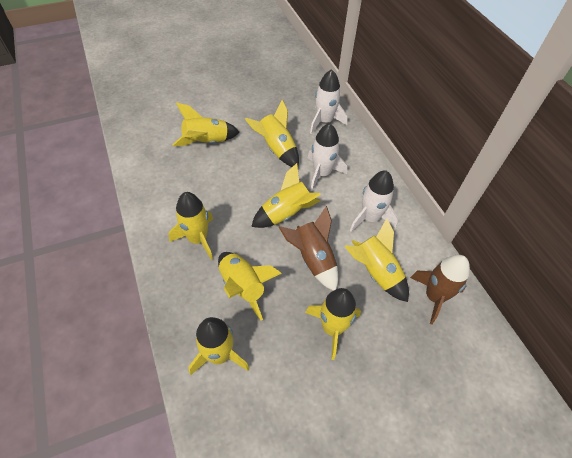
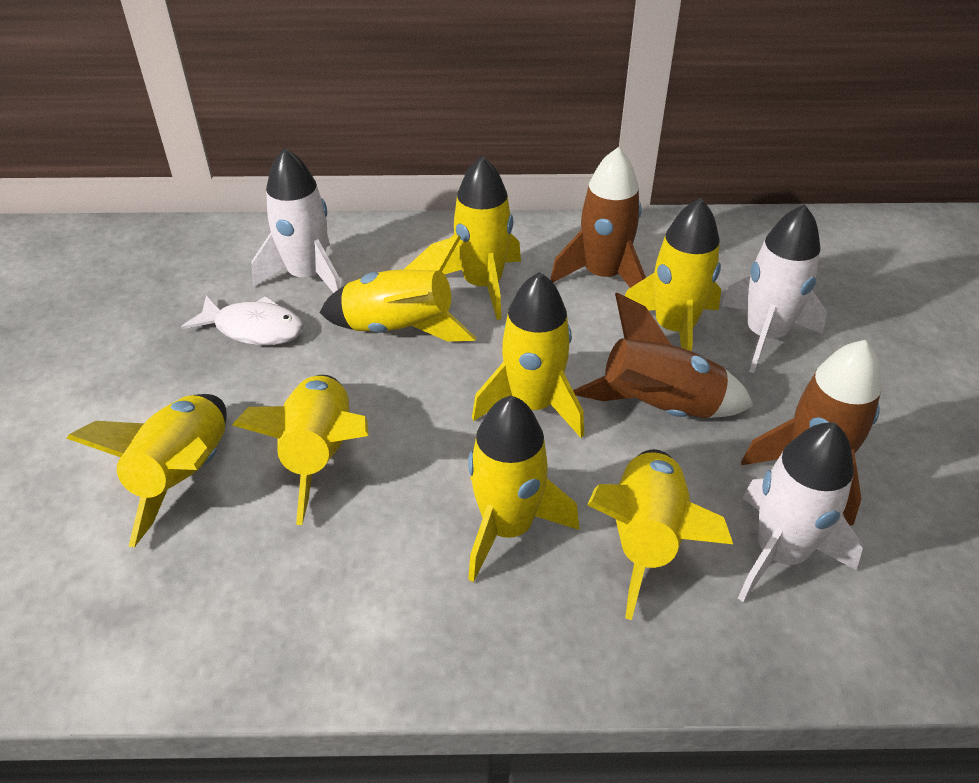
brown rocket: [279,206,338,291] [410,255,470,324] = 2 -> [550,147,646,288] [573,293,754,418] [741,340,881,526] = 3
white fish: none = 0 -> [181,296,304,345] = 1

